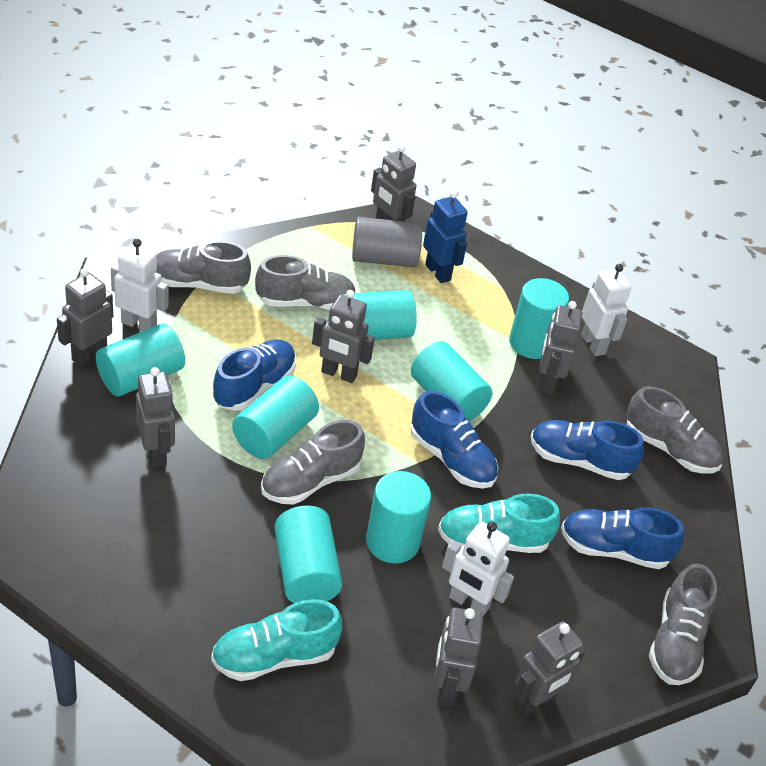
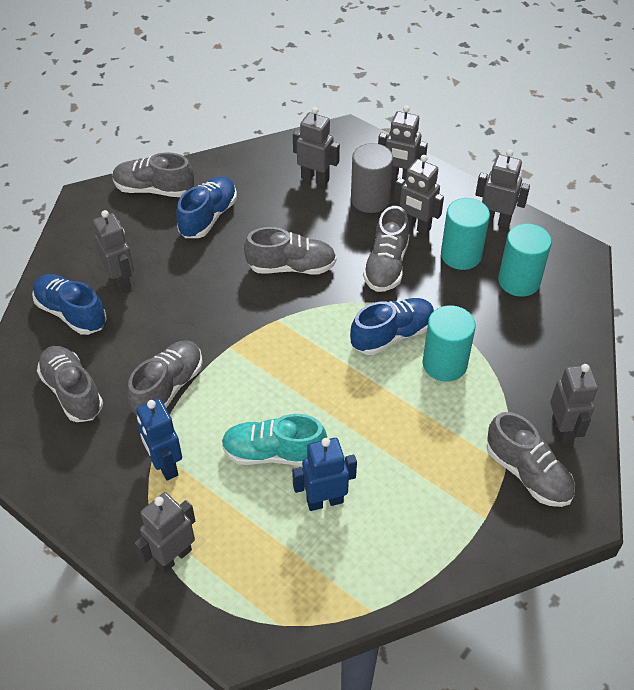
blue robot: [423,191,468,283] = 1 -> [136,399,182,481] [292,438,357,511] = 2
blue shoe: [213,339,296,411] [410,391,498,488] [531,420,644,480] [561,507,684,569] = 4 -> [32,274,107,335] [176,176,237,238] [350,298,434,355] = 3
grey shoe: [156,241,251,294] [255,255,356,310] [261,420,365,505] [626,386,724,474] [649,564,717,685] = 5 -> [37,346,103,422] [113,152,194,197] [127,340,203,416] [244,227,336,274] [363,206,409,292] [487,412,575,507] = 6
turquoise cylinder: [96,324,185,397] [232,376,319,459] [274,506,343,603] [343,290,417,340] [366,471,431,564] [411,341,492,421] [509,278,569,359] = 7 -> [423,305,476,382] [441,198,490,270] [498,224,552,297] = 3
turquoise shoe: [211,599,342,681] [438,493,560,553] = 2 -> [221,414,327,466] = 1
white robot: [111,239,169,331] [442,521,514,616] [581,264,632,356] = 3 -> none = 0

